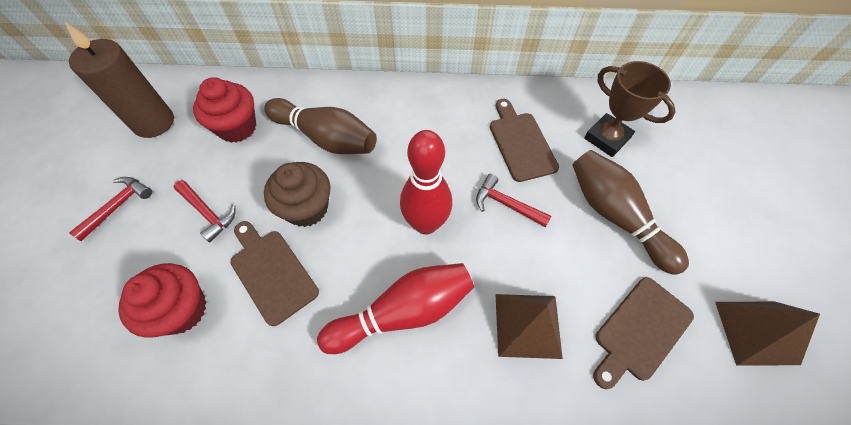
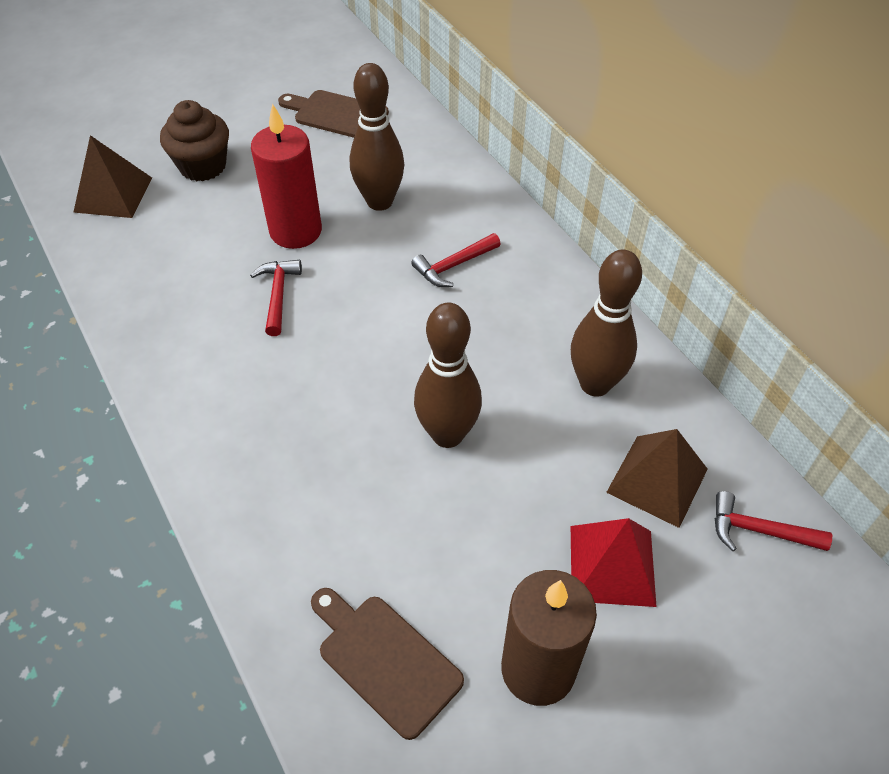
brown bowling pin: [264,98,377,154] [572,150,689,275] = 2 -> [350,63,405,211] [414,303,482,448] [571,249,642,397] = 3
brown cutting board: [230,221,319,326] [490,99,559,182] [593,277,694,389] = 3 -> [278,90,389,138] [311,588,464,740] = 2
brown trophy: [584,61,675,157] = 1 -> none = 0
red bowling pin: [317,263,474,354] [400,130,452,235] = 2 -> none = 0
red candle: none = 0 -> [251,103,322,249] = 1
red cupcake: [118,263,207,338] [193,77,257,143] = 2 -> none = 0
red pyramid: none = 0 -> [571,518,657,607] = 1

